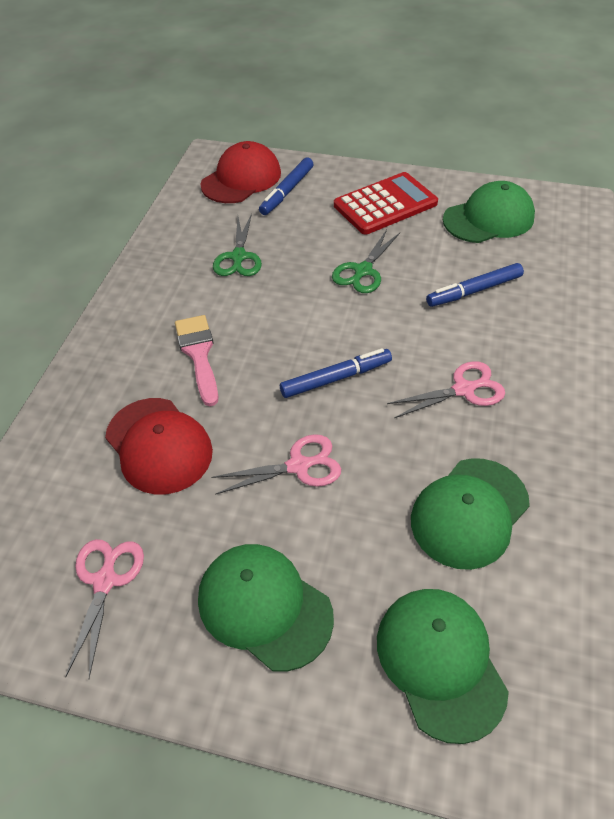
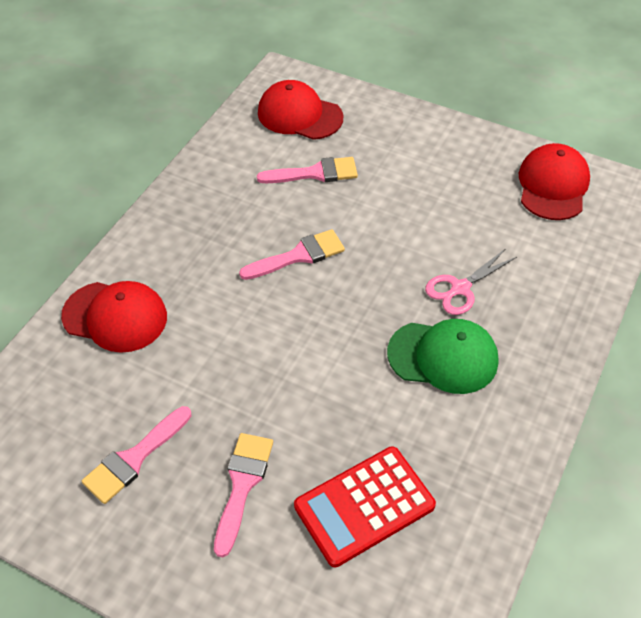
blue marker: [259,157,314,215] [280,348,392,398] [426,263,524,307] = 3 -> none = 0
green cap: [198,544,334,672] [377,589,509,744] [411,458,530,570] [443,181,535,243] = 4 -> [387,319,499,394] = 1
green scissors: [213,213,262,276] [332,230,400,293] = 2 -> none = 0
pink brush: [175,315,218,406] = 1 -> [82,406,191,504] [214,433,273,557] [239,229,345,280] [257,157,358,183] = 4
pink scissors: [65,539,144,678] [211,434,341,495] [387,361,505,418] = 3 -> [425,249,517,315] = 1
red cap: [105,398,213,495] [200,141,281,203] = 2 -> [61,281,167,353] [258,80,343,140] [519,143,590,220] = 3

